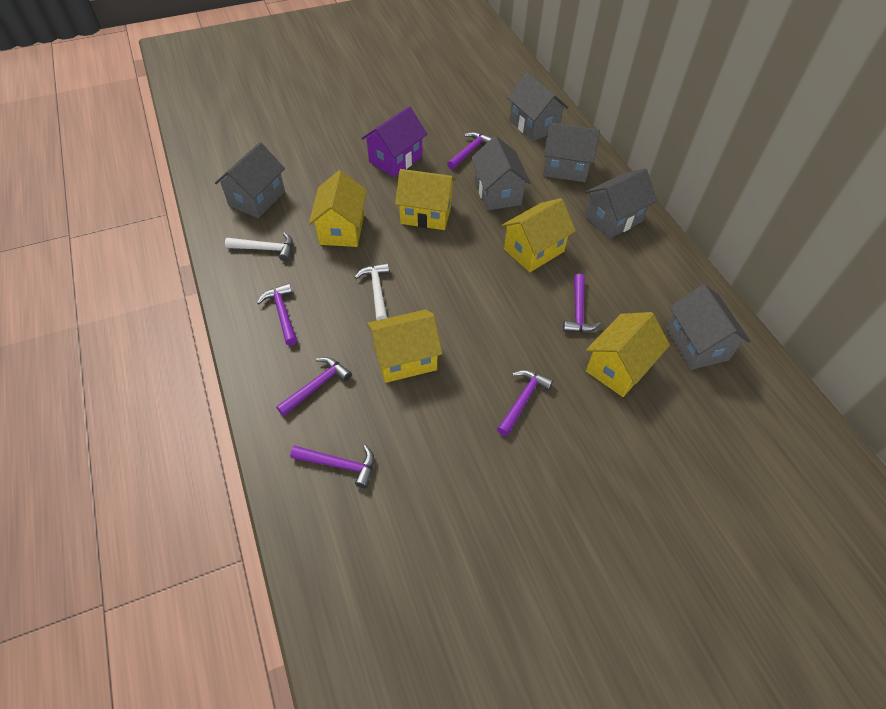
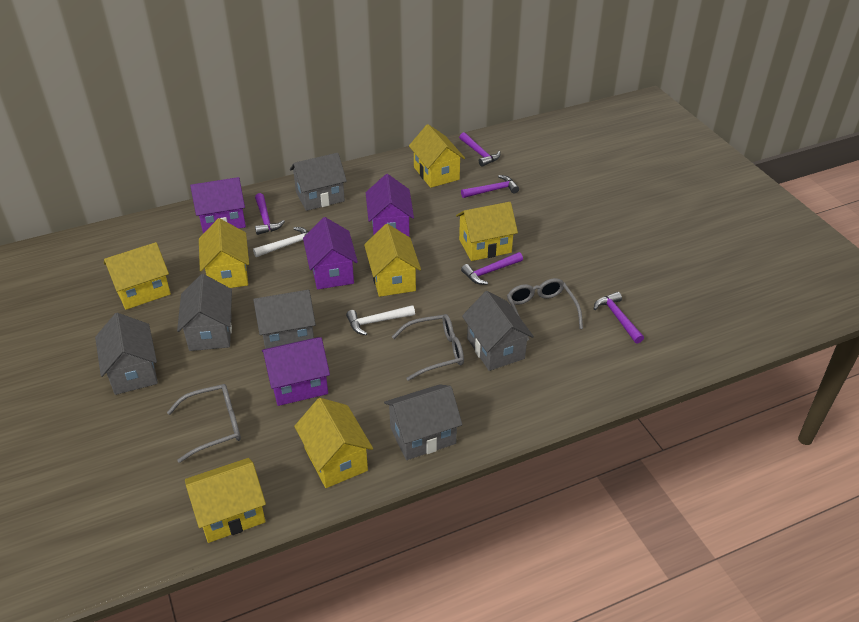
grey glasses: none = 0 -> [167,384,241,463] [392,314,464,381] [507,278,583,341] = 3
purple hammer: [257,283,297,345] [276,357,352,416] [290,445,374,488] [447,132,492,170] [497,370,553,436] [563,274,601,332] = 6 -> [255,193,285,235] [459,132,500,167] [461,175,519,198] [461,252,523,285] [594,292,644,343] = 5
purple house: [361,106,427,177] = 1 -> [190,177,246,234] [262,337,330,406] [303,217,358,289] [366,174,414,237] = 4
yellow house: [309,170,367,247] [367,309,442,383] [395,169,456,230] [501,198,576,272] [586,312,670,397] = 5 -> [104,242,171,310] [185,458,266,543] [199,218,249,288] [294,398,373,488] [364,224,421,297] [409,124,465,188] [456,202,518,261] = 7

